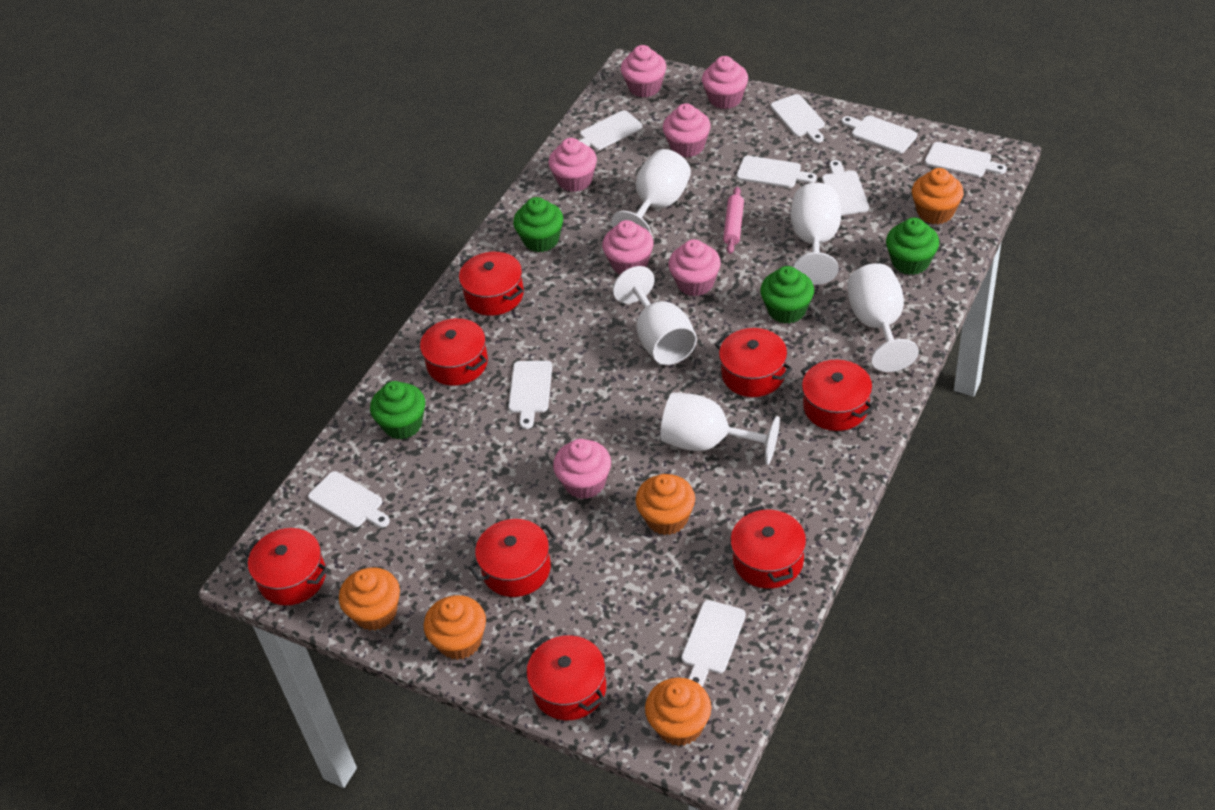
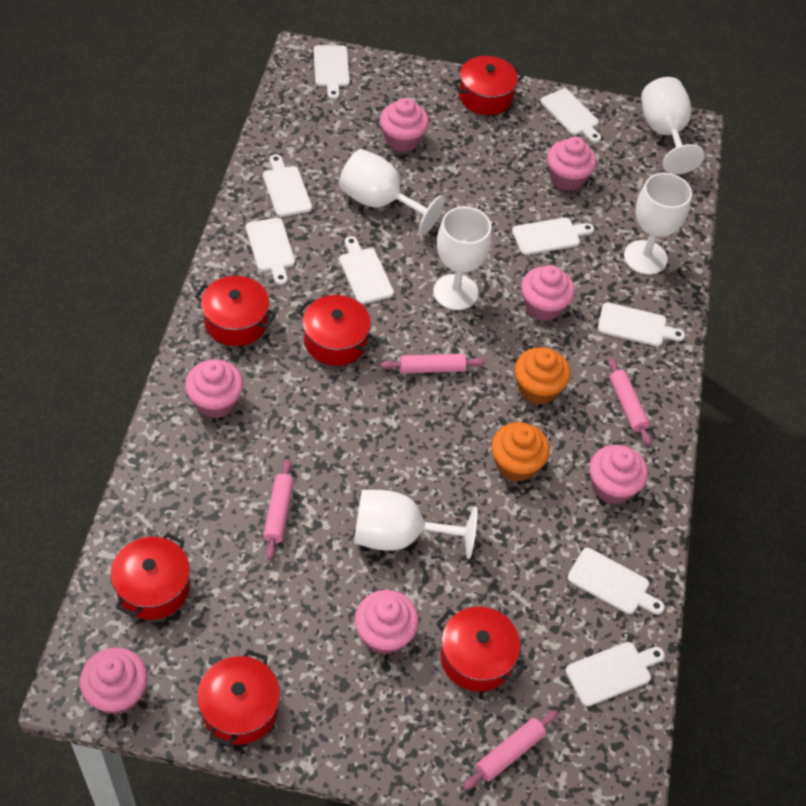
green cupcake: [370,381,425,439] [513,197,563,252] [760,266,814,324] [886,218,939,275] = 4 -> none = 0
orange cupcake: [339,567,400,631] [424,595,486,660] [635,474,695,535] [645,677,711,746] [912,168,964,224] = 5 -> [491,422,550,482] [515,347,571,405] = 2
pink rolling pin: [723,187,744,254] = 1 -> [263,459,294,559] [380,354,485,373] [463,710,558,790] [608,358,651,445] = 4
red pot: [244,528,328,606] [420,318,488,386] [459,252,524,316] [469,519,557,597] [526,635,606,720] [714,328,793,397] [730,506,806,589] [801,360,874,431] = 8 -> [111,533,190,620] [195,276,276,346] [197,650,280,746] [297,295,376,366] [436,607,525,691] [453,56,524,115] = 6

